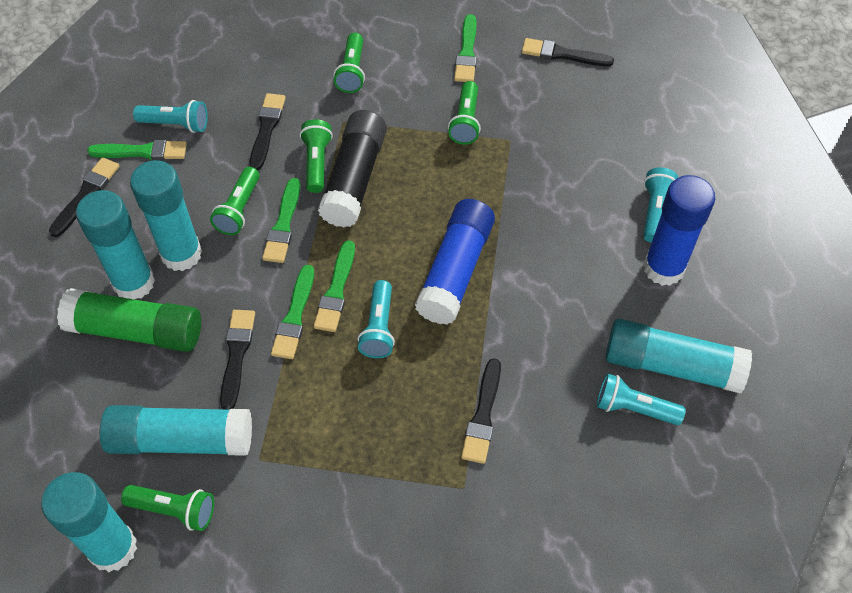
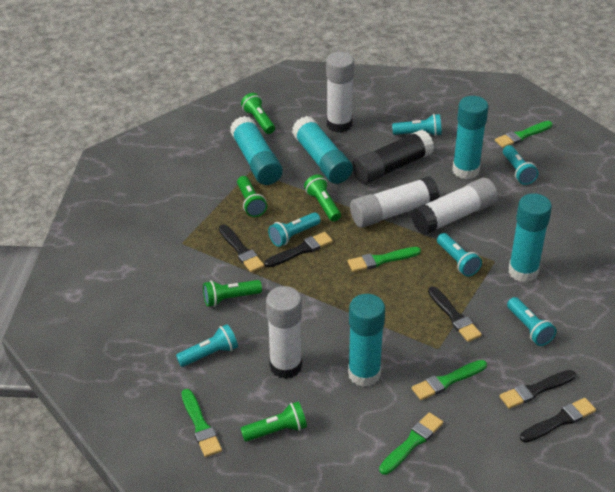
blue glue stick: [415,199,495,325] [643,175,715,286] = 2 -> none = 0
green glue stick: [57,288,201,352] = 1 -> none = 0
turquoise flashlight: [133,100,208,133] [357,280,395,358] [597,374,686,425] [643,168,678,243] = 4 -> [176,324,238,367] [268,212,321,247] [392,114,442,136] [437,233,482,277] [503,145,538,185] [507,297,557,346] = 6
white glue stick: none = 0 -> [266,286,302,379] [326,52,354,133] [350,176,440,228] [411,178,498,235] = 4

